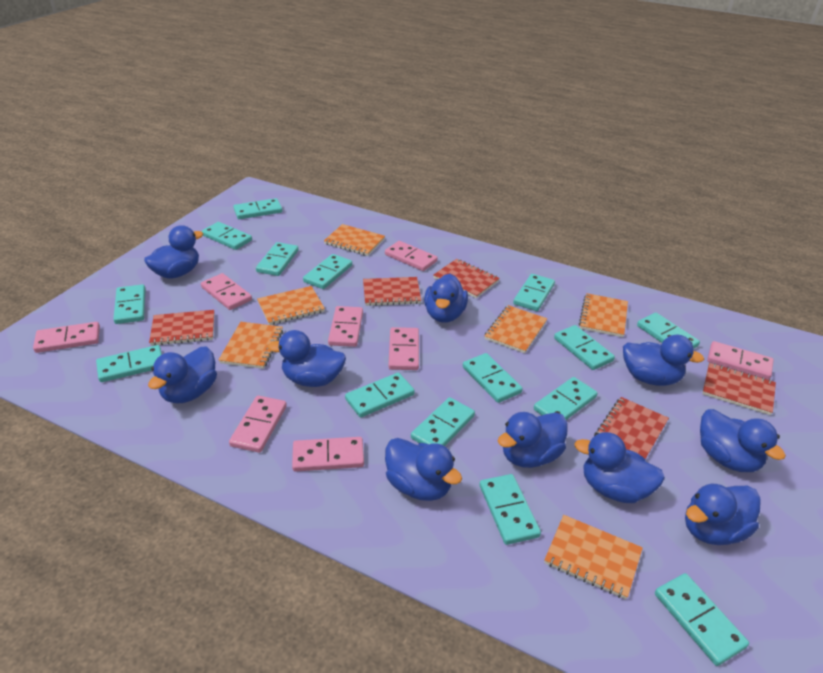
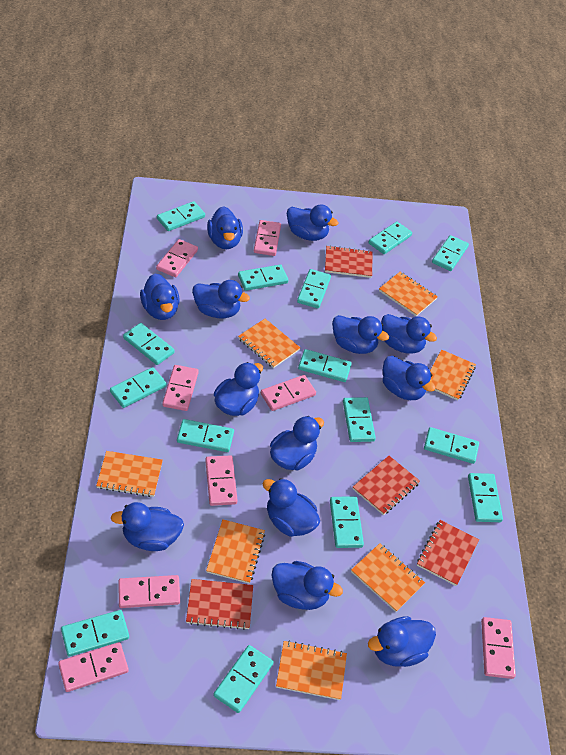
blue duck: [144,225,203,279] [148,346,217,404] [268,330,346,387] [385,438,462,501] [424,274,468,323] [498,412,568,468] [574,432,665,503] [623,335,704,386] [685,484,761,545] [700,409,786,472] = 10 -> [111,502,184,551] [140,274,180,320] [192,280,250,319] [207,206,243,249] [214,362,263,416] [262,478,320,537] [270,416,324,470] [271,561,343,610] [287,205,338,241] [332,315,389,354] [368,616,436,667] [381,314,437,354] [382,356,436,400] = 13
orange notebook: [219,322,283,369] [257,286,325,325] [324,224,385,256] [485,305,547,353] [544,515,643,599] [579,293,628,337] = 6 -> [96,451,163,497] [206,519,265,584] [238,319,300,368] [276,640,347,700] [351,543,425,612] [379,272,438,316] [430,350,476,401] = 7
red notebook: [149,310,214,346] [363,277,422,306] [433,259,500,298] [594,397,669,459] [702,363,776,415] = 5 -> [186,579,253,630] [325,245,373,278] [353,456,420,515] [417,520,479,586] = 4

